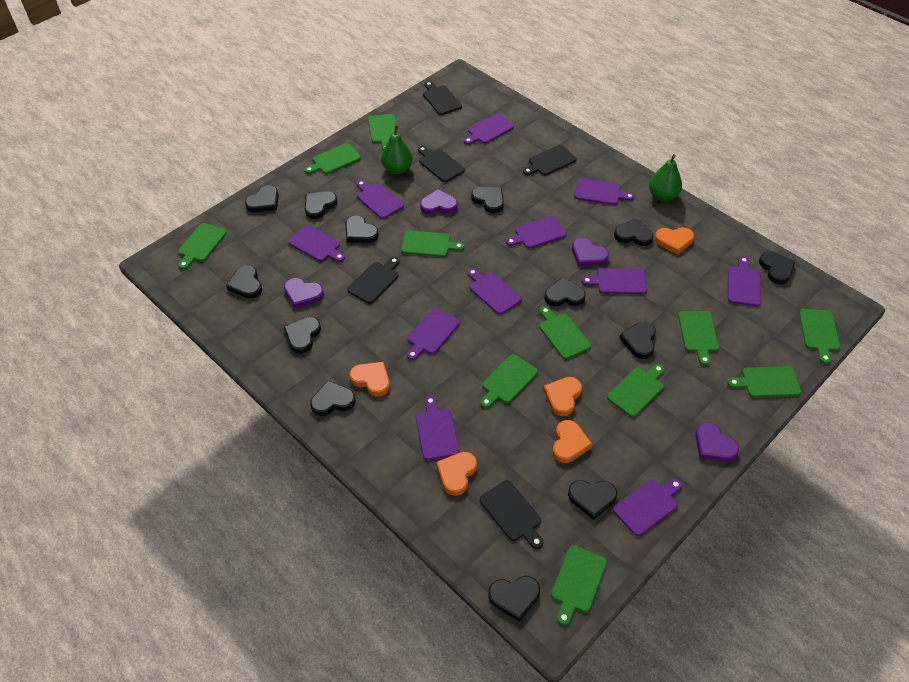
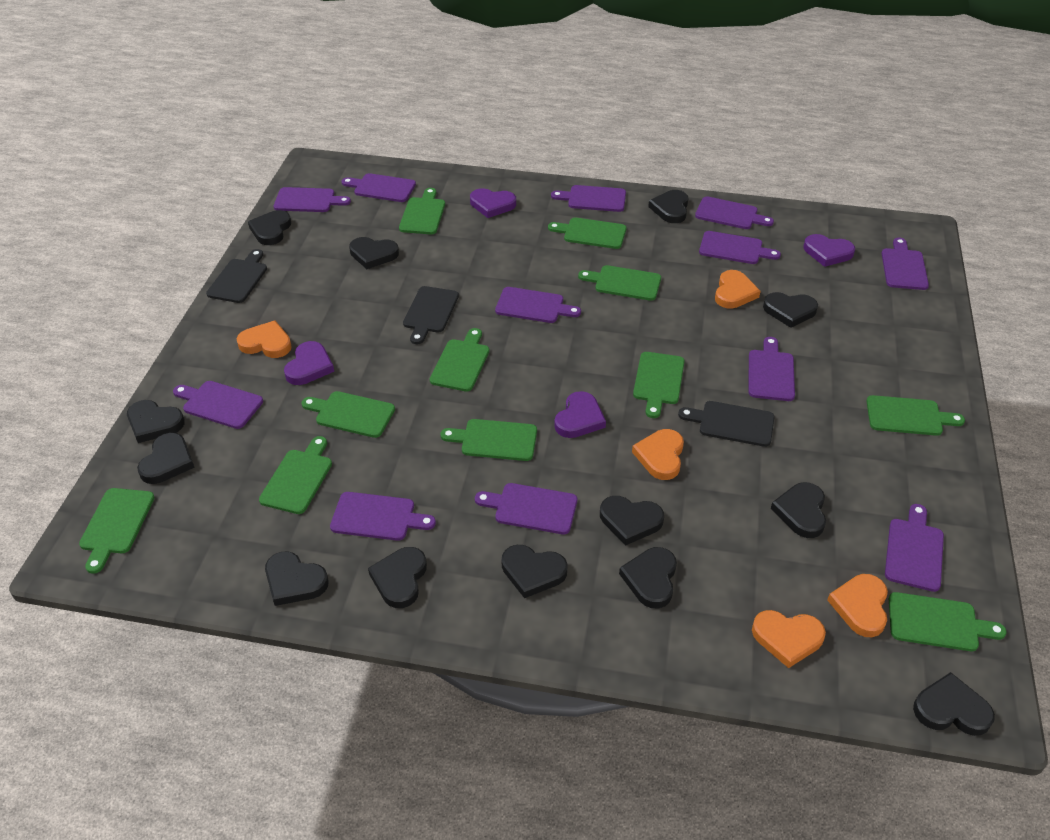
black cutting board: [347,257,400,304] [418,146,465,182] [423,81,462,115] [480,480,543,549] [523,145,577,176] = 5 -> [206,249,267,303] [403,286,459,344] [678,401,775,447] = 3
green pear: [381,125,413,174] [649,154,682,201] = 2 -> none = 0
purple cutting board: [288,225,345,262] [356,180,404,219] [407,308,460,360] [416,396,459,461] [464,114,514,145] [467,268,522,315] [506,216,567,249] [574,179,635,205] [582,268,647,294] [613,479,682,536] [728,256,761,307] = 11 -> [173,381,263,429] [273,187,351,212] [330,492,436,541] [341,173,416,202] [475,483,577,534] [495,287,581,323] [551,185,626,212] [695,196,774,229] [699,231,781,264] [749,337,795,401] [882,238,929,290] [885,504,944,592] = 12

